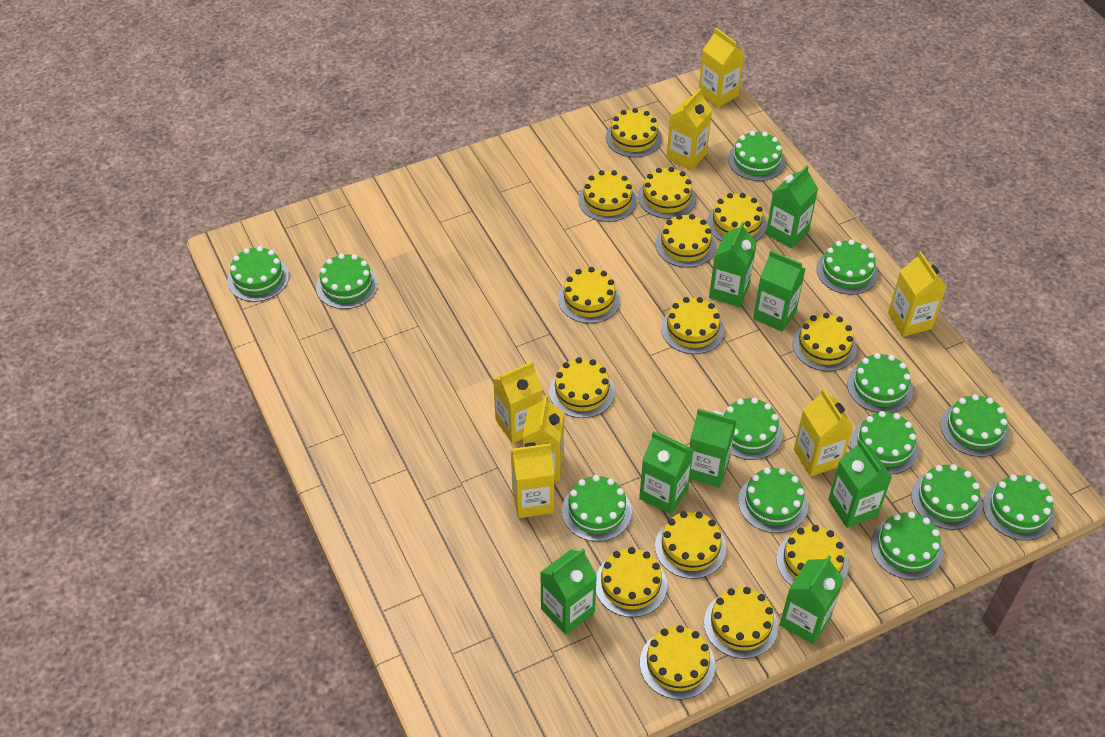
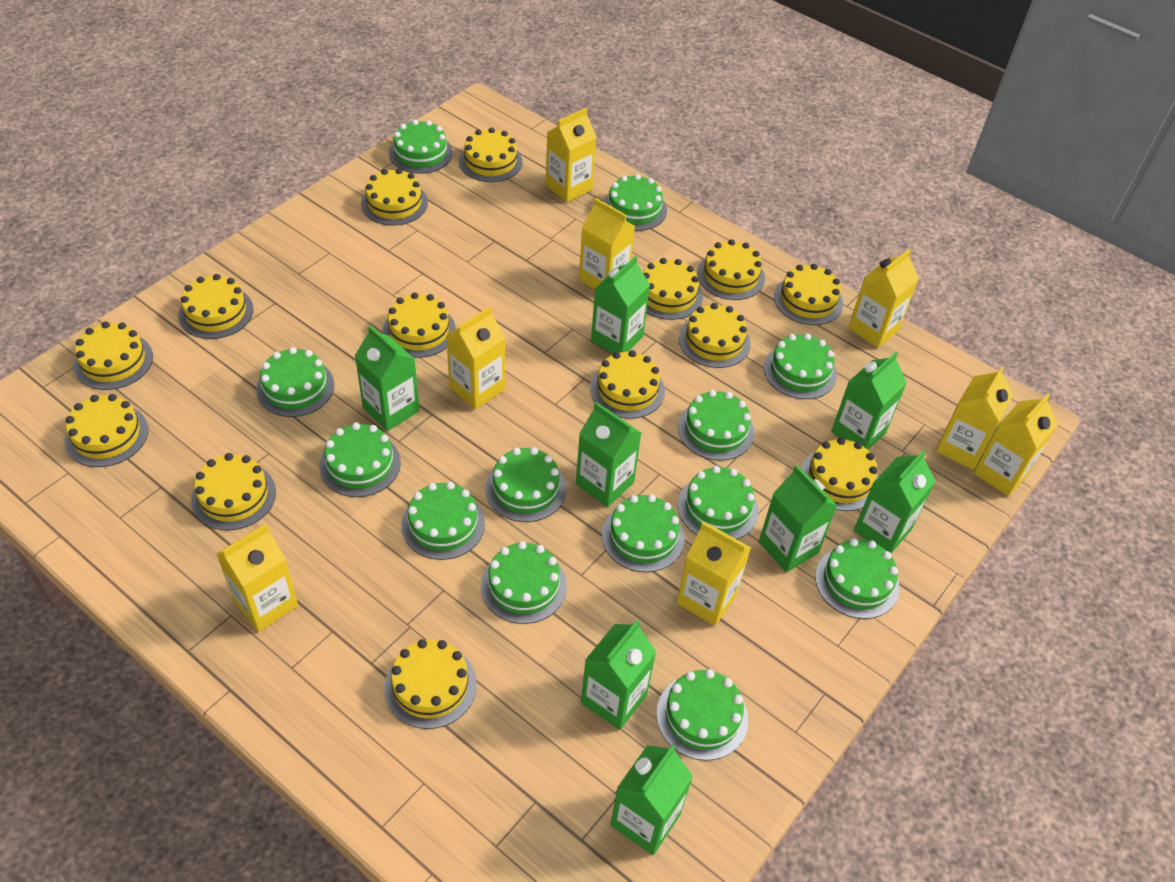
yellow carton: [493,361,543,444] [511,443,554,518] [523,395,564,481] [666,88,712,170] [699,28,744,108] [794,389,854,477] [888,251,947,337] = 7 -> [216,524,298,632] [446,306,505,410] [546,108,597,203] [579,198,635,290] [677,522,751,626] [848,249,919,348] [936,366,1013,470] [973,394,1058,496] = 8

